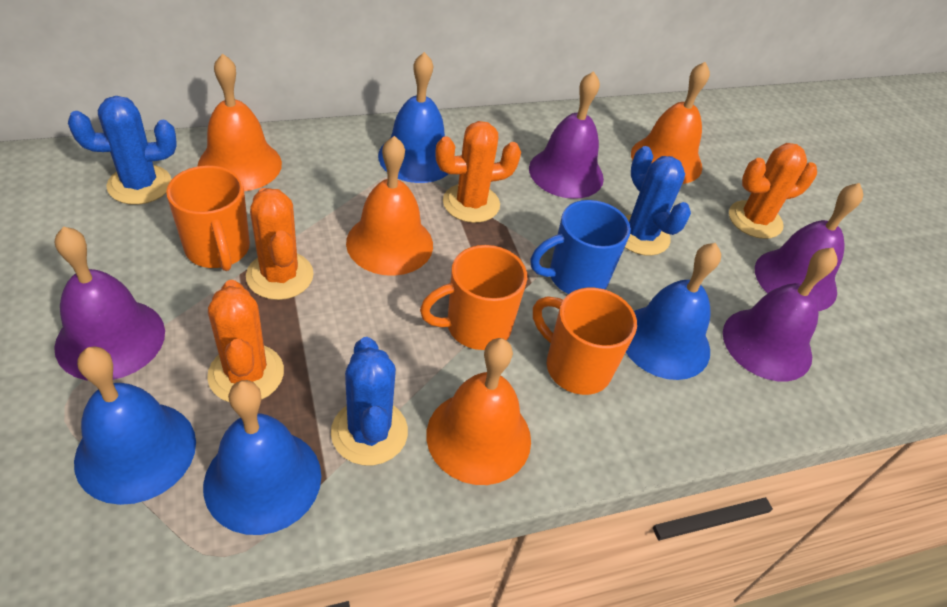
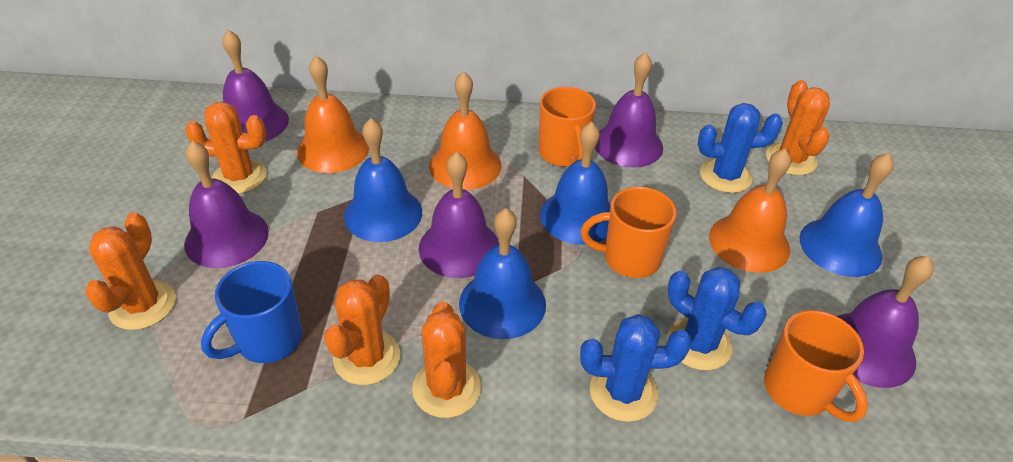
orange bell: [198,54,282,191] [346,136,433,276] [426,338,531,485] [631,62,710,184] = 4 -> [297,56,369,173] [429,71,501,190] [709,148,791,273] = 3
orange cactus: [207,280,284,403] [246,188,314,300] [436,121,521,223] [729,143,817,239] = 4 -> [85,212,176,330] [185,102,267,194] [324,274,400,385] [412,301,481,418] [766,80,830,176] = 5
purple bell: [54,226,165,381] [529,71,604,199] [723,248,838,381] [755,183,863,311] = 4 -> [184,141,269,268] [222,30,289,142] [419,151,499,278] [595,52,663,167] [837,256,934,388] = 5

